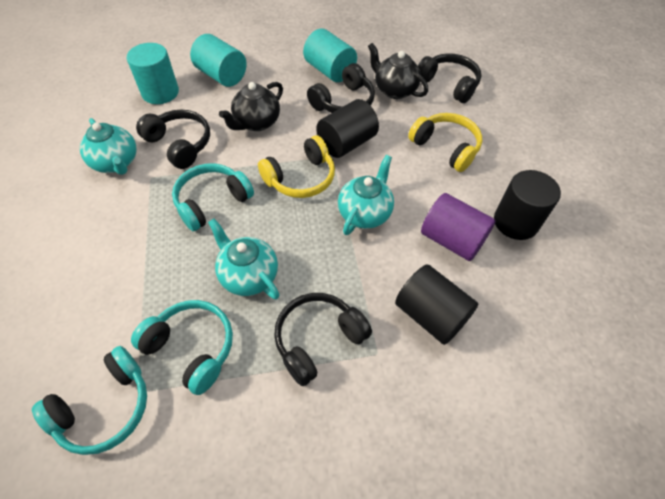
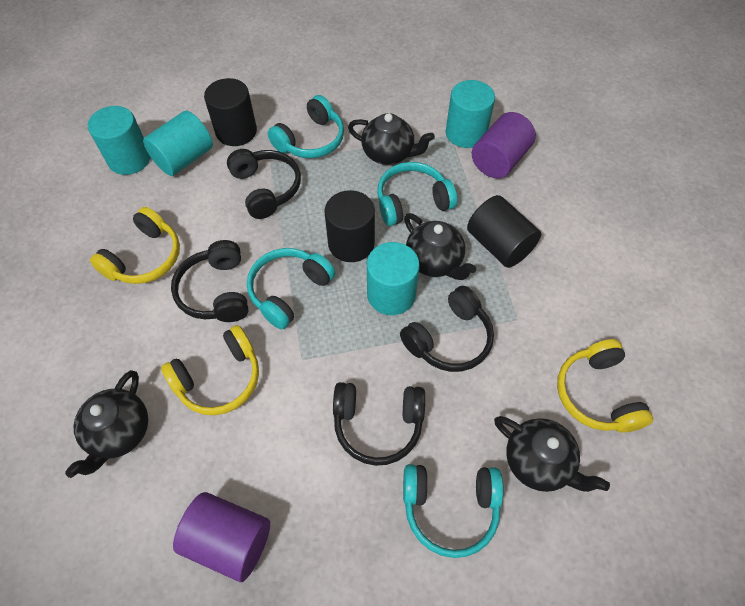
black teapot: [219,82,283,131] [368,43,428,99] = 2 -> [65,370,148,478] [348,113,435,165] [404,213,476,280] [494,416,610,492] = 4
purple cylinder: [421,193,496,261] = 1 -> [173,492,270,582] [472,112,536,178] = 2
turquoise cylinder: [127,43,179,104] [190,34,247,87] [303,28,357,82] = 3 -> [88,106,150,175] [143,111,213,176] [367,242,420,315] [446,80,495,148] = 4
turquoise headphones: [32,346,147,455] [131,300,233,395] [172,163,254,231] = 3 -> [247,248,336,329] [268,95,344,158] [377,162,457,226] [403,464,504,558] = 4
turquoise teapot: [80,118,137,175] [208,218,279,299] [338,155,394,235] = 3 -> none = 0
yellow headphones: [258,136,335,198] [408,113,483,172] = 2 -> [90,207,180,284] [161,325,259,415] [557,339,653,433] = 3

